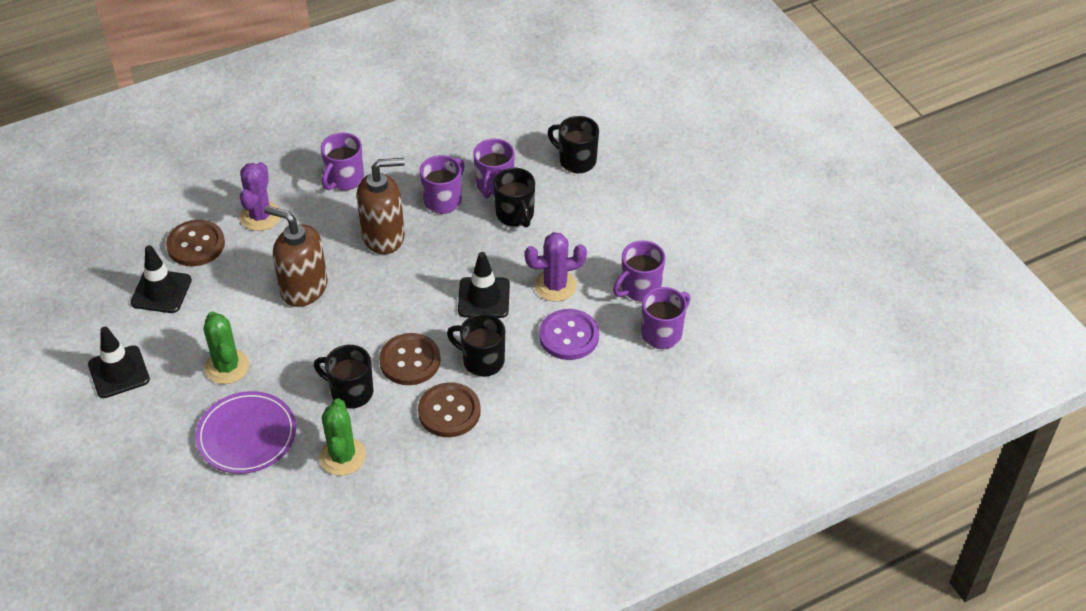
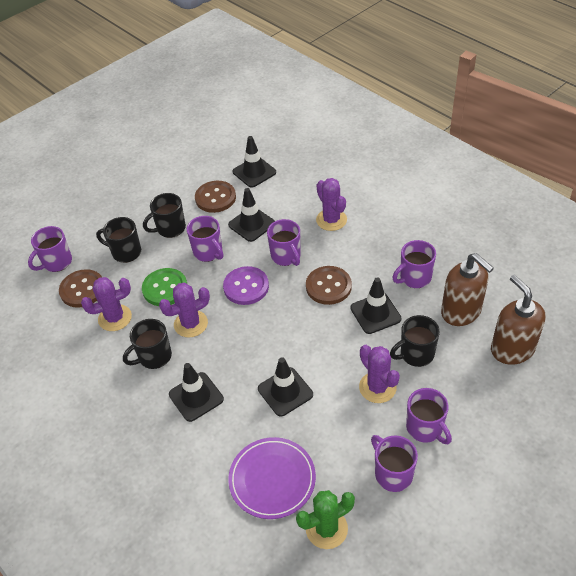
black traffic cone: [88,327,150,398] [131,245,192,313] [458,252,510,318] = 3 -> [169,363,224,422] [228,188,275,242] [232,136,276,188] [258,357,313,417] [350,277,402,334] = 5
green button: none = 0 -> [142,268,187,306] = 1
green cactus: [204,311,249,384] [319,398,366,476] = 2 -> [296,490,355,549] = 1
purple cactus: [240,162,280,231] [525,232,587,302] = 2 -> [81,277,132,331] [159,283,210,338] [316,178,347,231] [359,345,400,403] = 4
purple mug: [321,132,364,191] [420,155,464,214] [473,139,515,198] [613,240,665,302] [641,287,690,349] = 5 -> [28,226,72,272] [187,216,223,262] [267,219,301,266] [371,435,418,492] [393,240,436,288] [406,388,452,444] = 6

